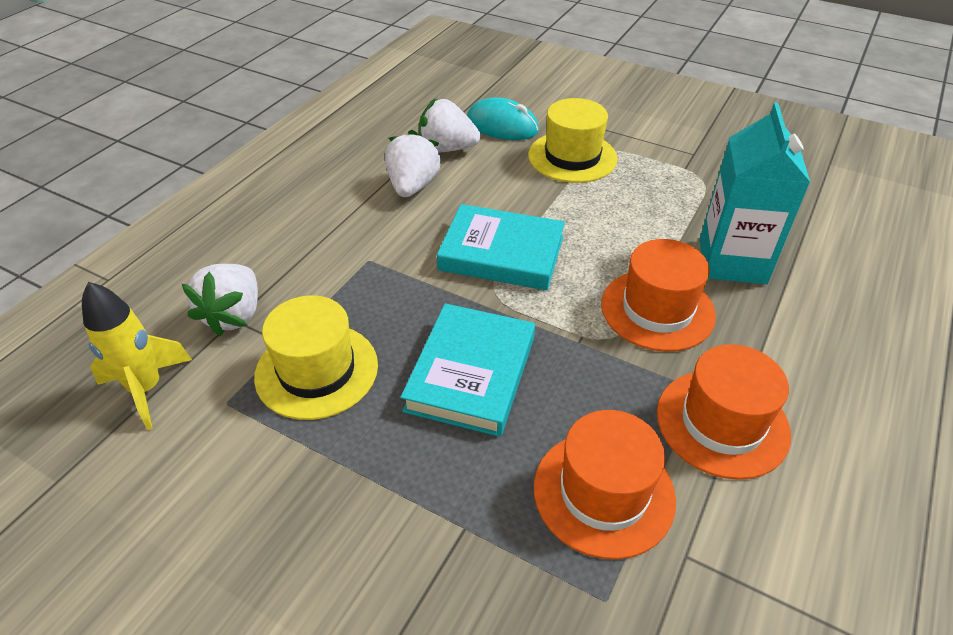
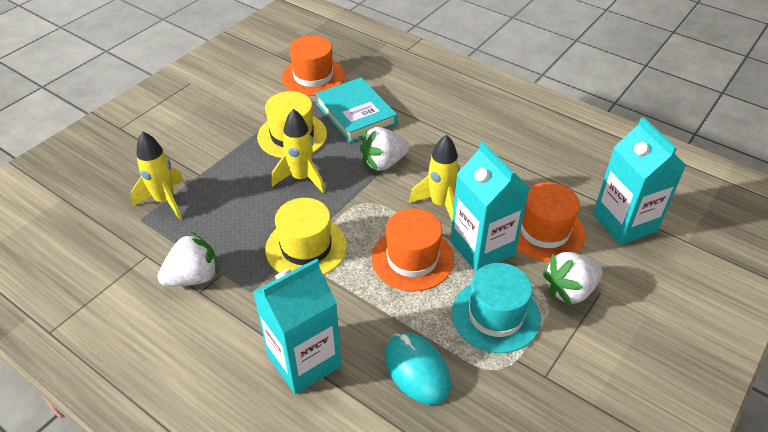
turquoise book: [401,303,535,437] [437,204,565,290] = 2 -> [315,77,397,143] = 1
turquoise carton: [700,102,810,284] = 1 -> [253,259,341,394] [450,141,529,272] [593,117,686,245] = 3
turquoise hat: none = 0 -> [452,263,541,353] = 1
yellow rocket: [82,282,192,430] = 1 -> [131,132,183,220] [272,109,325,193] [409,135,460,220] = 3

